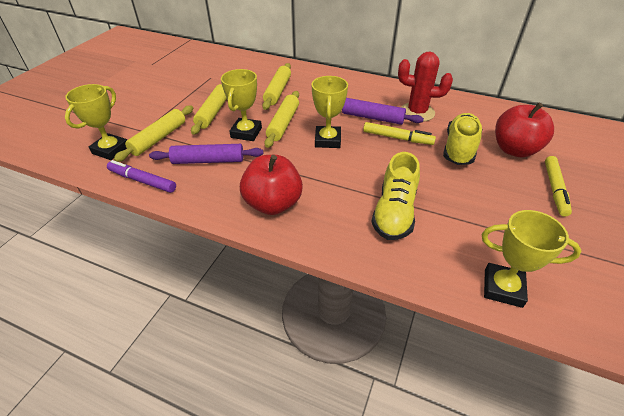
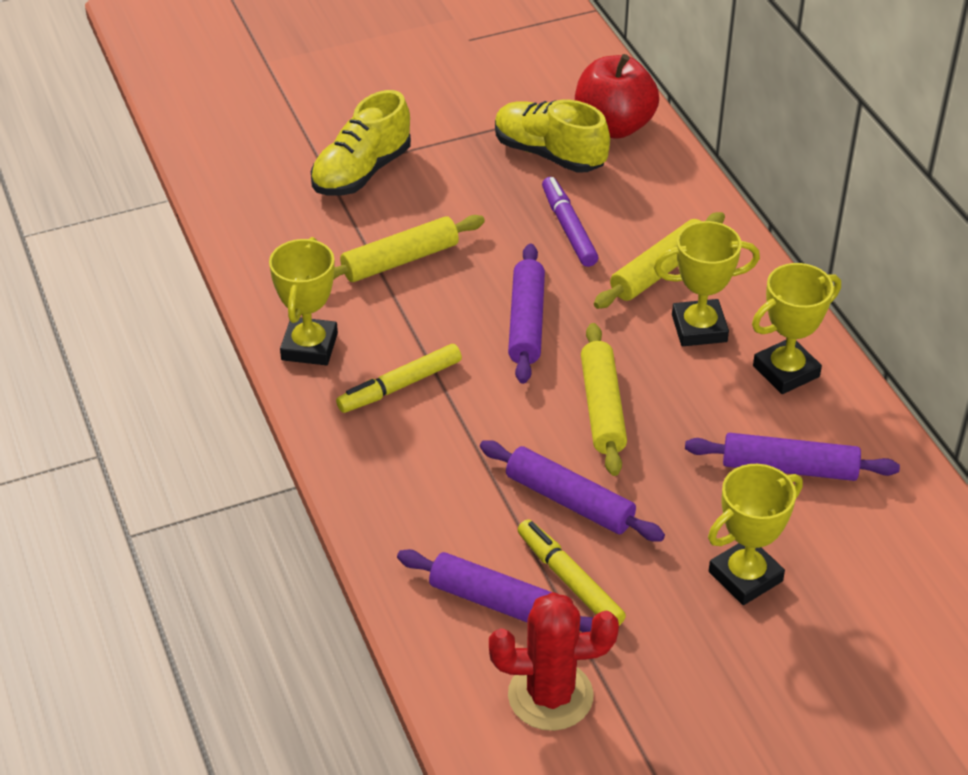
purple rolling pin: [149,144,263,164] [342,98,424,125] = 2 -> [397,549,593,632] [480,440,665,541] [508,244,545,384] [685,433,900,481] = 4
red apple: [240,155,303,215] [495,102,554,157] = 2 -> [575,54,659,139] = 1
yellow rolling pin: [114,105,193,162] [191,84,227,135] [262,63,291,110] [264,91,299,148] = 4 -> [333,215,485,282] [581,323,627,476] [594,212,725,309] = 3

